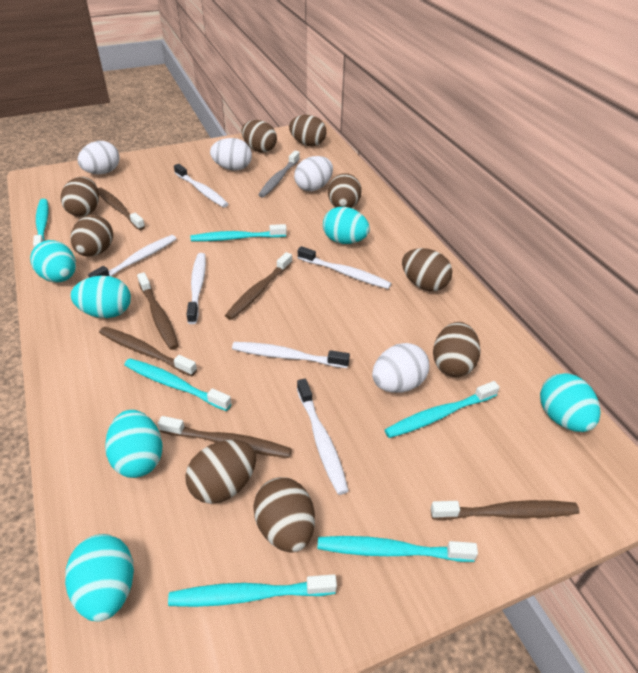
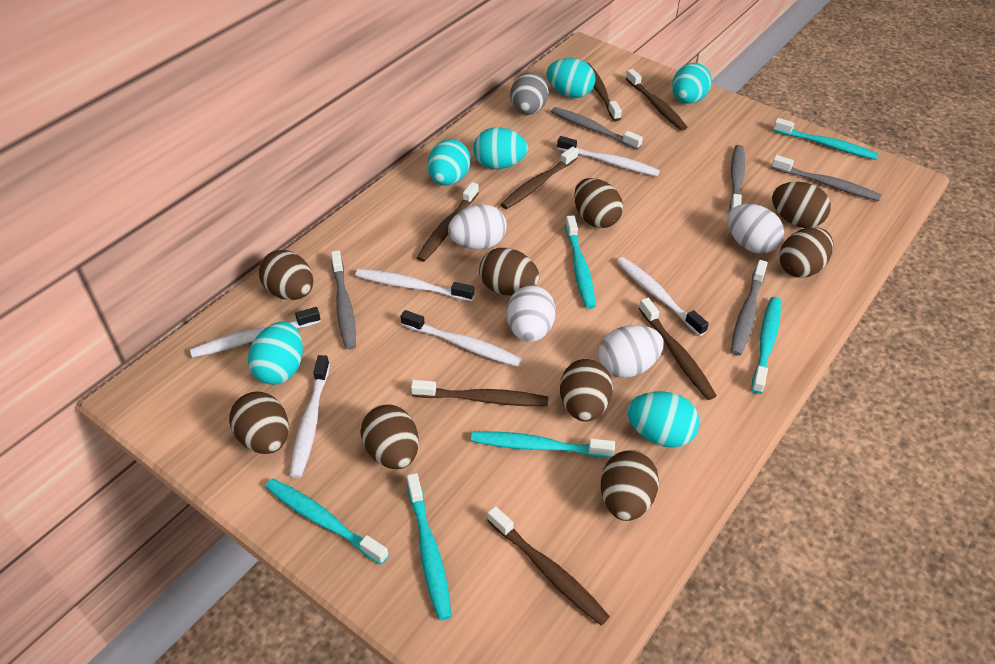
brown toothbrush: [98,188,145,230] [99,327,197,376] [137,272,179,350] [158,416,292,458] [225,252,293,320] [431,500,580,520] = 6 -> [411,380,548,406] [417,182,479,262] [487,506,610,626] [501,147,578,209] [588,63,622,121] [626,69,687,131] [639,298,717,400] = 7
grey egg: none = 0 -> [510,72,549,115] = 1
grey toothbrush: [258,150,300,197] = 1 -> [331,250,356,349] [551,107,643,150] [729,145,745,211] [731,260,768,356] [771,155,881,201] = 5

